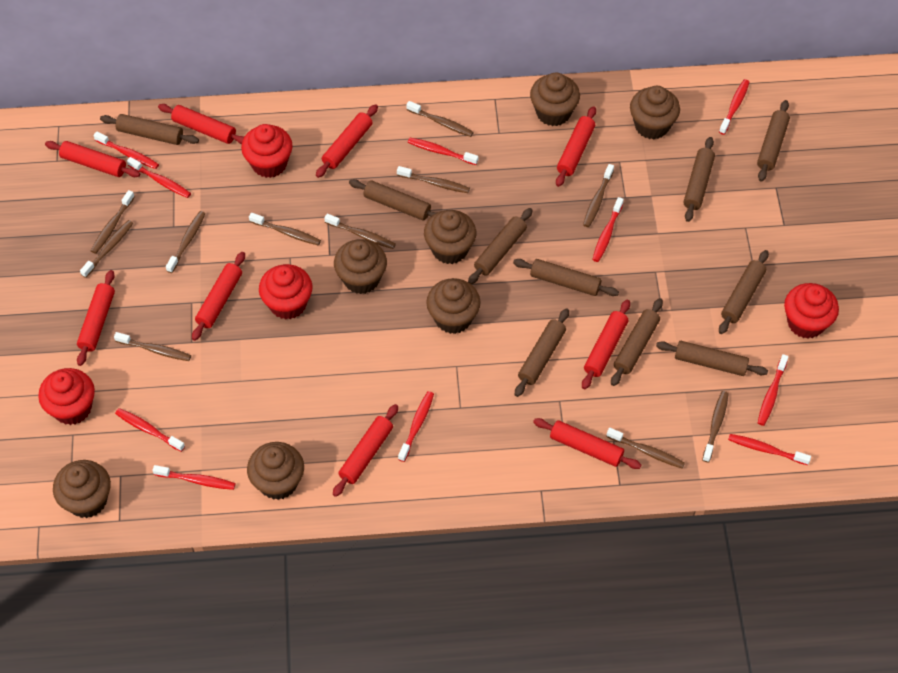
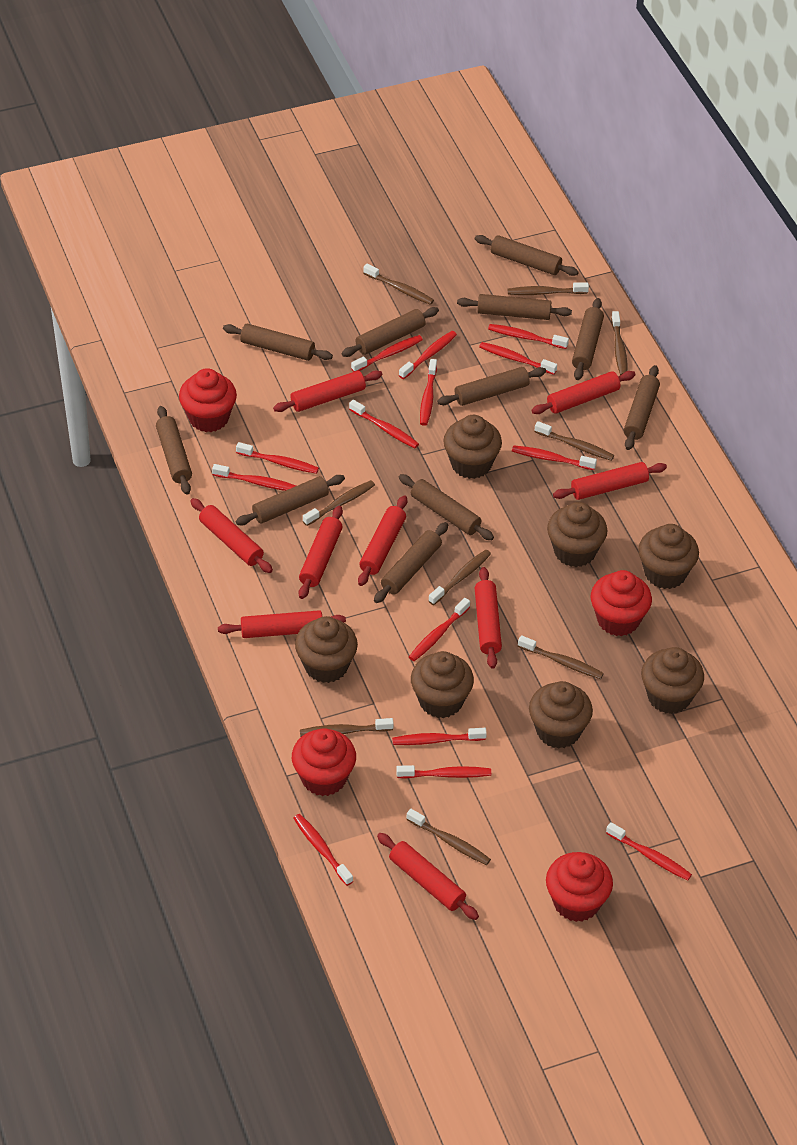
brown rolling pin: [100,114,199,145] [349,179,436,221] [468,208,533,284] [513,259,619,296] [515,308,569,397] [611,298,663,386] [656,341,768,376] [683,137,715,222] [719,250,769,334] [757,100,790,182] = 10 -> [156,406,192,494] [223,323,333,361] [236,475,345,525] [341,307,439,357] [374,522,448,603] [399,474,494,540] [437,367,546,406] [457,294,572,320] [475,235,579,276] [572,298,604,380] [624,365,660,450] = 11
brown toothbrush: [80,220,133,278] [91,190,135,254] [114,332,191,361] [166,211,206,273] [249,213,321,246] [324,214,396,249] [397,166,470,193] [406,101,474,137] [583,164,614,227] [606,428,685,468] [702,391,729,463] = 11 -> [300,718,394,737] [303,480,375,526] [363,264,434,305] [406,809,491,865] [429,550,491,605] [508,282,589,295] [518,635,604,679] [535,421,614,461] [611,311,628,375] = 9
red toothbrush: [94,132,159,169] [115,408,185,452] [127,157,191,198] [152,465,236,490] [398,391,434,462] [408,138,478,165] [592,197,624,262] [719,79,749,135] [728,434,811,465] [758,354,789,426] = 10 -> [212,464,296,491] [236,442,319,474] [293,814,353,886] [349,400,419,448] [351,335,423,372] [392,728,487,745] [396,765,491,779] [399,331,457,379] [409,598,470,661] [420,359,437,426] [479,342,557,375] [488,324,569,349] [512,445,597,470] [606,822,692,881] = 14

